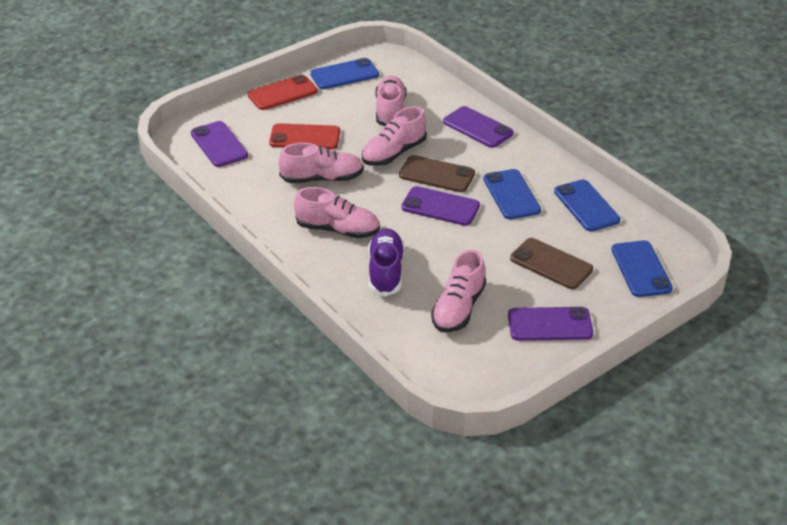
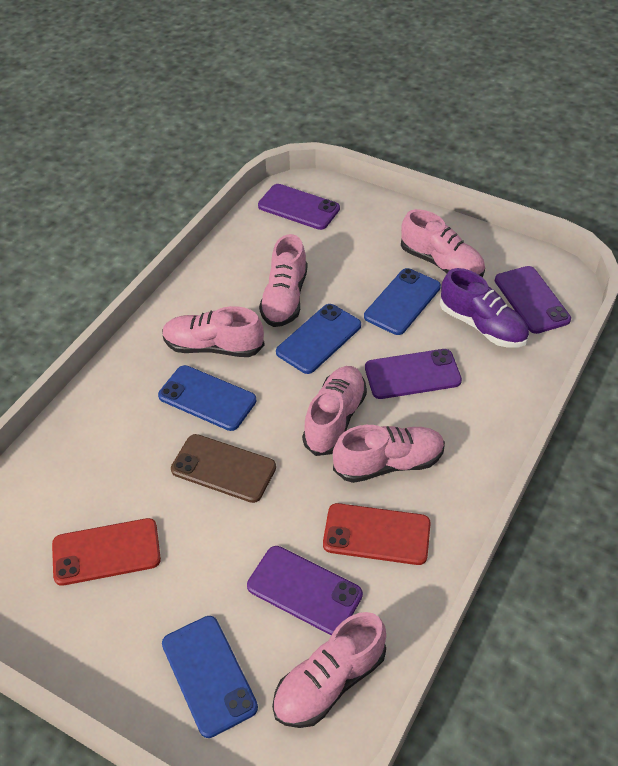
brown phone: [399,155,475,192] [510,238,593,289] = 2 -> [171,434,276,503] = 1
pink shoe: [279,143,364,184] [294,187,380,239] [362,106,427,166] [376,76,406,126] [431,250,486,333] = 5 -> [162,306,265,357] [259,234,307,327] [272,612,386,728] [302,366,367,456] [333,425,445,483] [401,209,485,277] = 6

